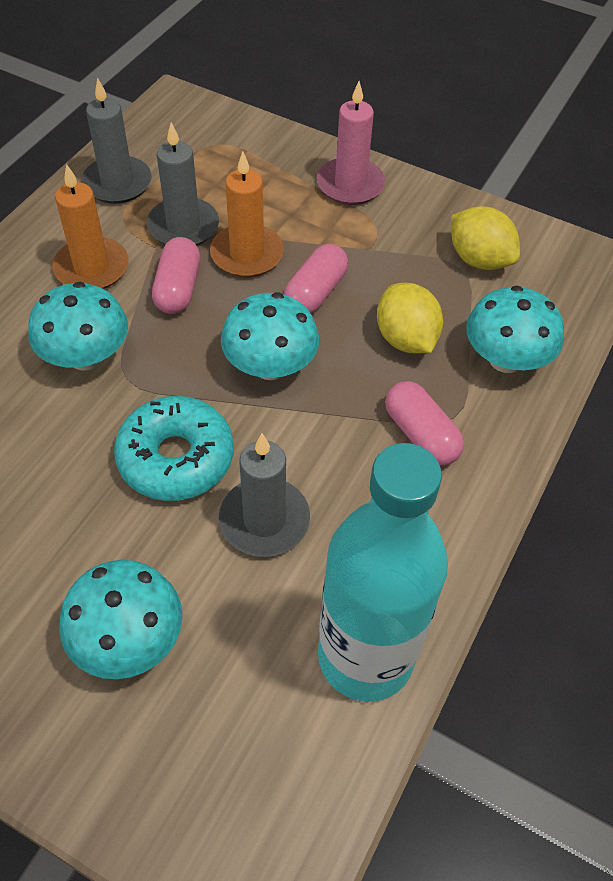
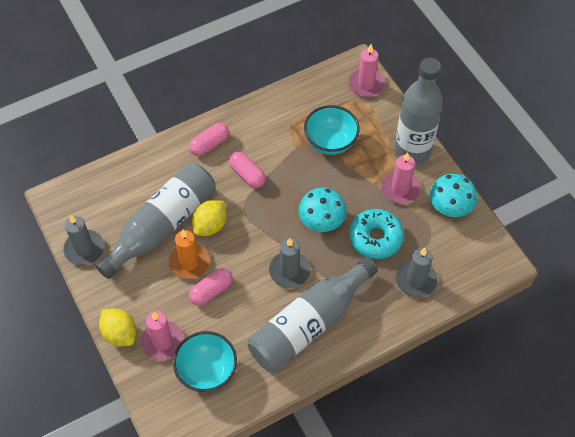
grey bottle: none = 0 -> [95,163,216,279] [248,257,378,372] [394,58,443,165] = 3
orange candle: [52,164,128,289] [210,151,284,277] = 2 -> [169,230,210,280] = 1
pink candle: [317,81,385,205] = 1 -> [141,311,184,361] [348,44,385,97] [381,152,420,204] = 3
turquoise bottle: [318,443,448,702] = 1 -> none = 0
turquoise bowl: none = 0 -> [173,331,237,392] [304,105,360,155] = 2
turquoise mushroom: [28,282,128,371] [60,560,183,679] [221,292,319,380] [466,285,564,373] = 4 -> [298,188,346,232] [429,174,477,217] = 2

